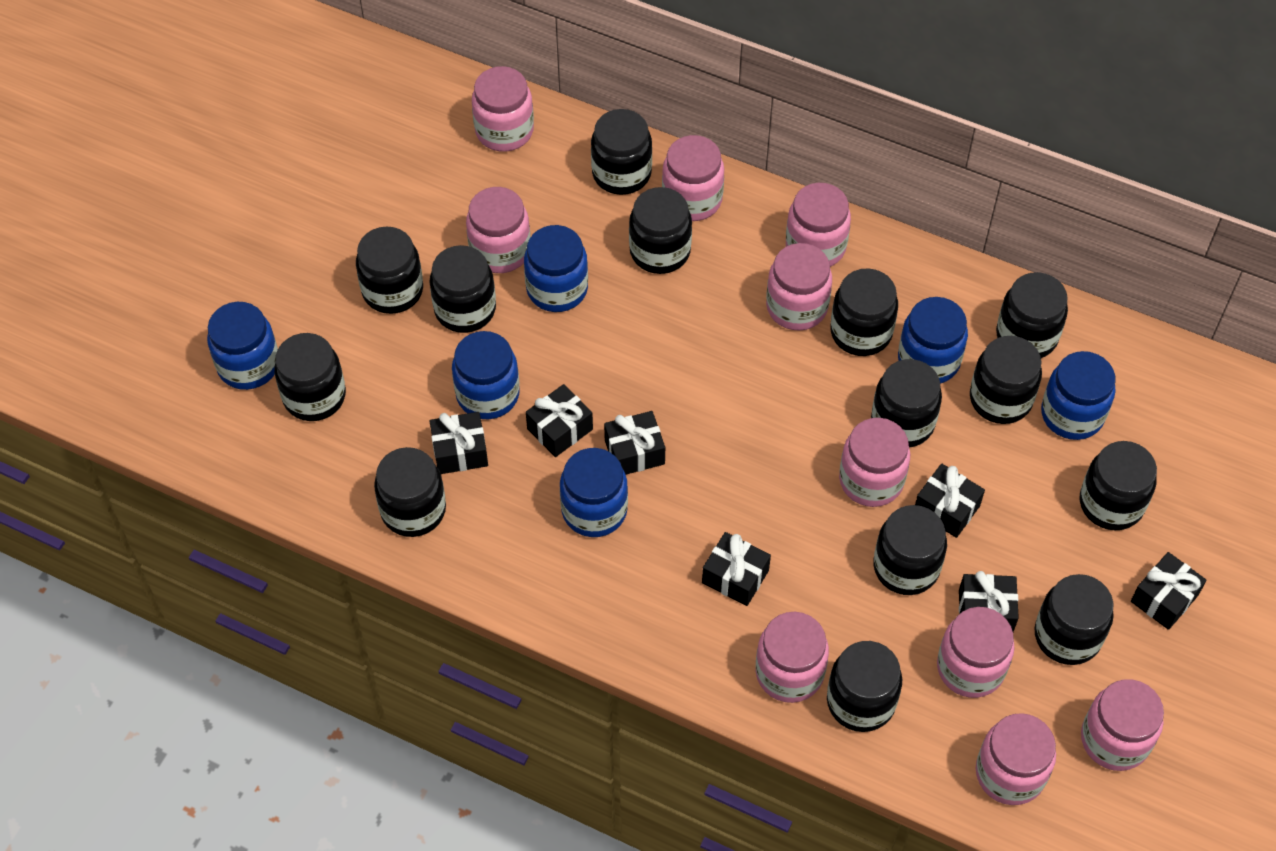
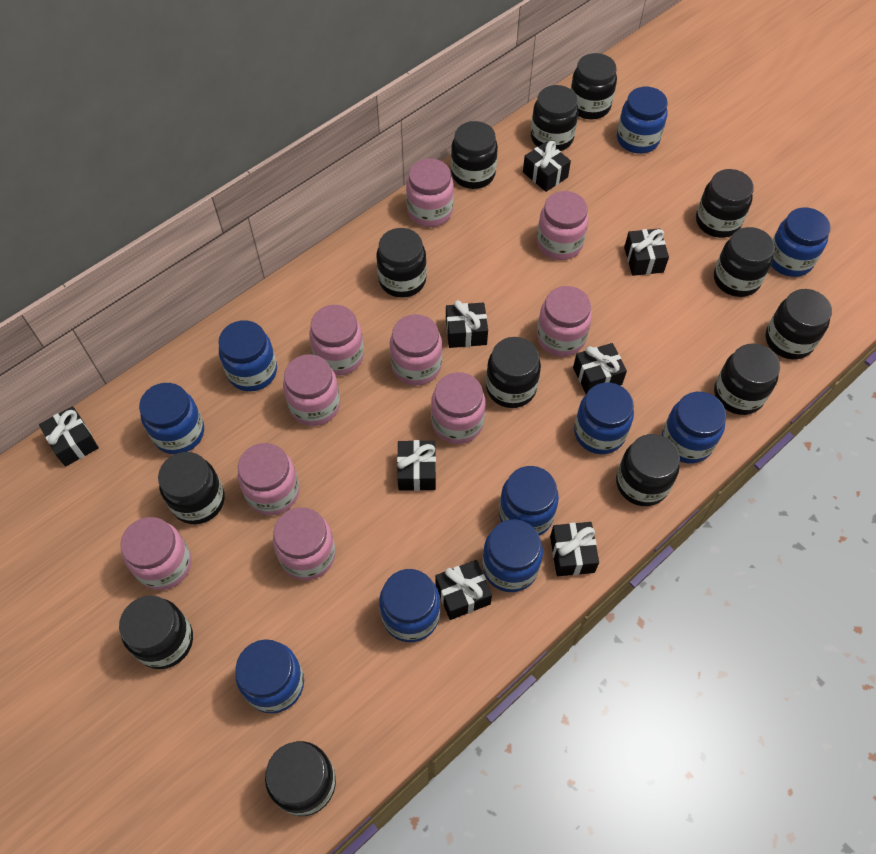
black gift: [429,412,488,474] [526,384,593,457] [604,411,665,474] [702,532,771,606] [915,464,985,538] [959,571,1019,632] [1131,552,1207,630] = 7 -> [39,406,99,467] [397,440,436,491] [435,560,492,620] [446,300,488,348] [523,141,571,192] [550,522,599,576] [573,343,627,394] [624,228,669,276] = 8
black jar: [274,333,346,421] [356,226,423,314] [374,447,446,537] [430,245,496,333] [591,109,652,195] [629,187,692,274] [827,641,902,732] [830,269,898,356] [871,359,942,448] [873,505,947,595] [970,336,1042,424] [996,272,1068,358] [1035,574,1114,665] [1080,441,1157,530] = 14 -> [119,595,193,669] [158,452,225,524] [265,741,336,816] [376,228,427,298] [451,121,498,189] [486,337,541,408] [531,85,579,151] [571,53,617,120] [616,434,680,506] [696,169,754,238] [714,227,775,297] [714,343,780,415] [766,289,832,360] = 13
blue jar: [207,302,278,390] [452,331,520,419] [524,225,588,312] [560,448,628,537] [898,297,968,384] [1041,351,1116,440] = 6 -> [139,383,204,454] [218,320,277,392] [235,639,304,713] [379,569,440,642] [482,519,543,592] [499,466,559,536] [574,383,634,454] [617,87,668,154] [662,392,726,463] [771,207,831,277] = 10

